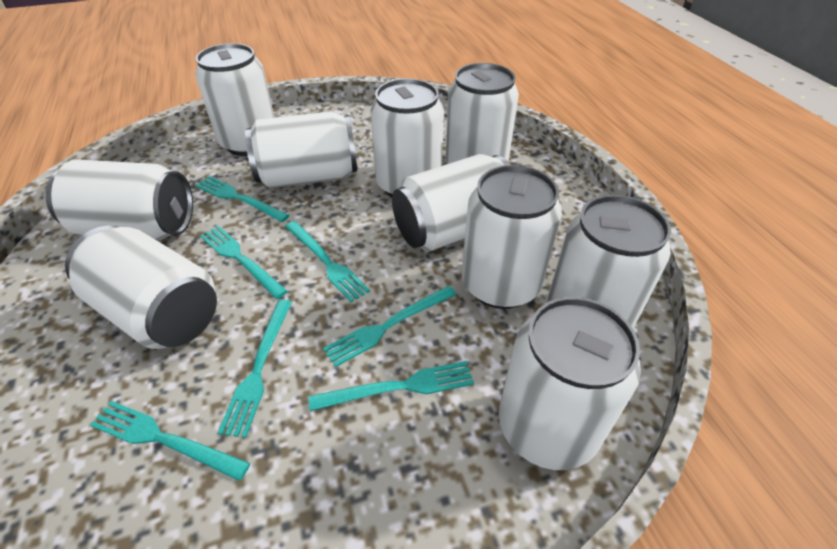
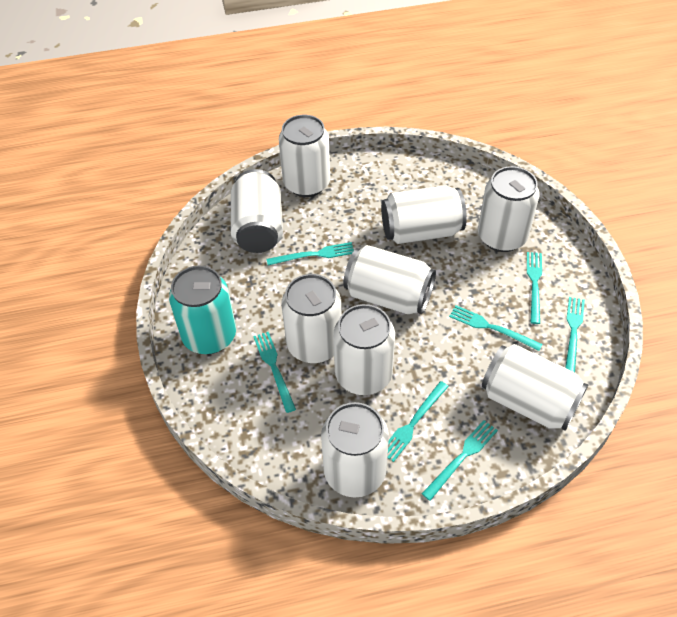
turquoise can: none = 0 -> [169,266,236,354] = 1
white can: [45,159,193,240] [65,226,217,349] [195,43,275,156] [245,111,357,188] [370,79,444,197] [392,154,511,251] [446,63,519,164] [462,165,562,309] [499,297,641,470] [547,195,671,329] = 10 -> [231,169,283,253] [279,115,330,197] [281,274,342,363] [321,402,389,498] [333,304,395,395] [343,245,436,314] [381,185,467,244] [478,166,539,252] [482,344,589,431] = 9

